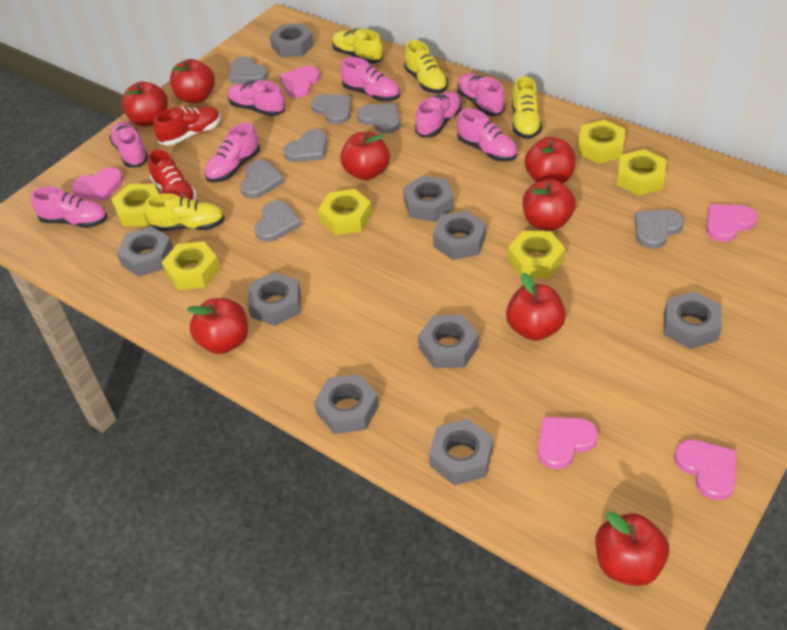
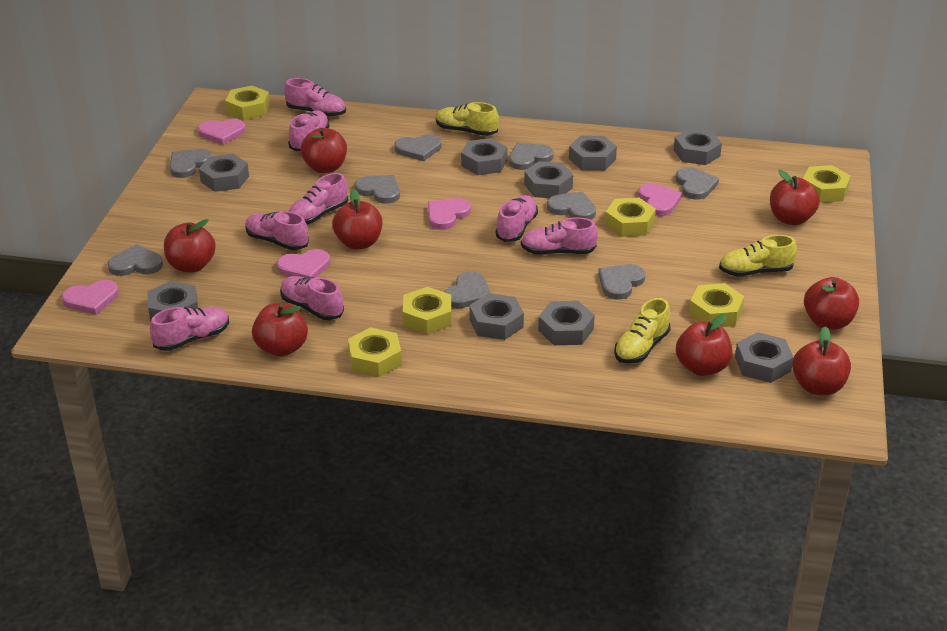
grey heart: [229,56,268,83] [240,160,285,199] [255,200,302,242] [283,129,328,162] [311,94,351,124] [357,103,400,134] [635,210,684,249] = 7 -> [108,244,163,276] [170,149,212,178] [355,175,400,204] [394,134,442,161] [445,271,491,308] [509,143,554,170] [547,191,596,220] [598,264,645,300] [676,167,719,200] = 9
red shoe: [148,149,197,201] [153,106,221,145] = 2 -> none = 0
yellow shoe: [145,193,225,231] [332,29,384,64] [404,40,448,93] [512,76,542,139] = 4 -> [436,102,499,136] [614,298,671,364] [719,235,797,277] = 3

